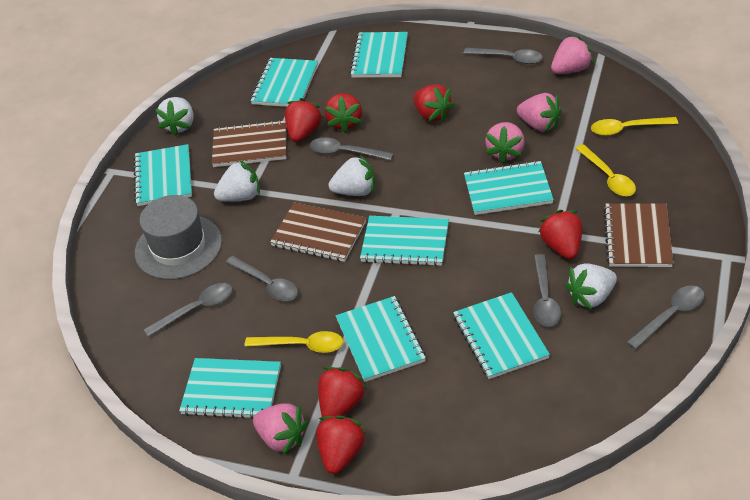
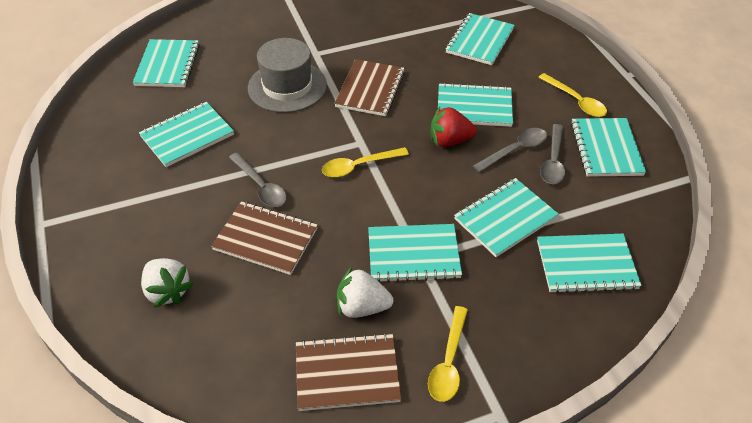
grey spoon: [144,283,233,337] [226,256,298,301] [310,137,394,160] [464,48,543,64] [533,254,561,327] [627,285,704,350] = 6 -> [229,153,287,207] [473,128,547,173] [540,124,565,184] = 3
pink strawberry: [253,403,308,455] [485,122,525,164] [517,93,562,132] [551,35,594,74] = 4 -> none = 0
red strawberry: [285,98,323,142] [316,416,366,474] [318,367,367,417] [325,93,362,133] [413,84,454,122] [539,210,582,259] = 6 -> [431,107,477,147] = 1
white strawberry: [155,97,193,136] [214,160,260,202] [329,155,375,196] [565,263,617,309] = 4 -> [141,258,193,308] [337,267,393,318] = 2

